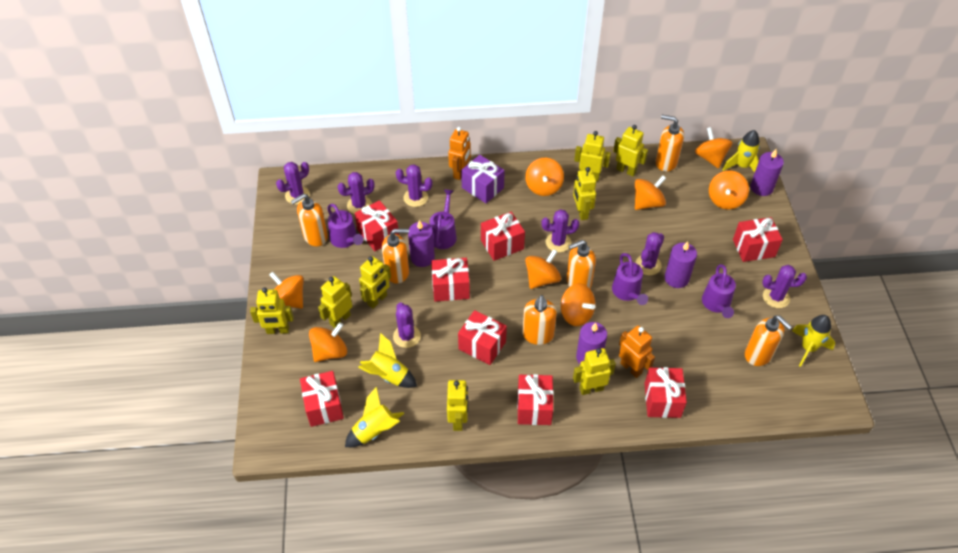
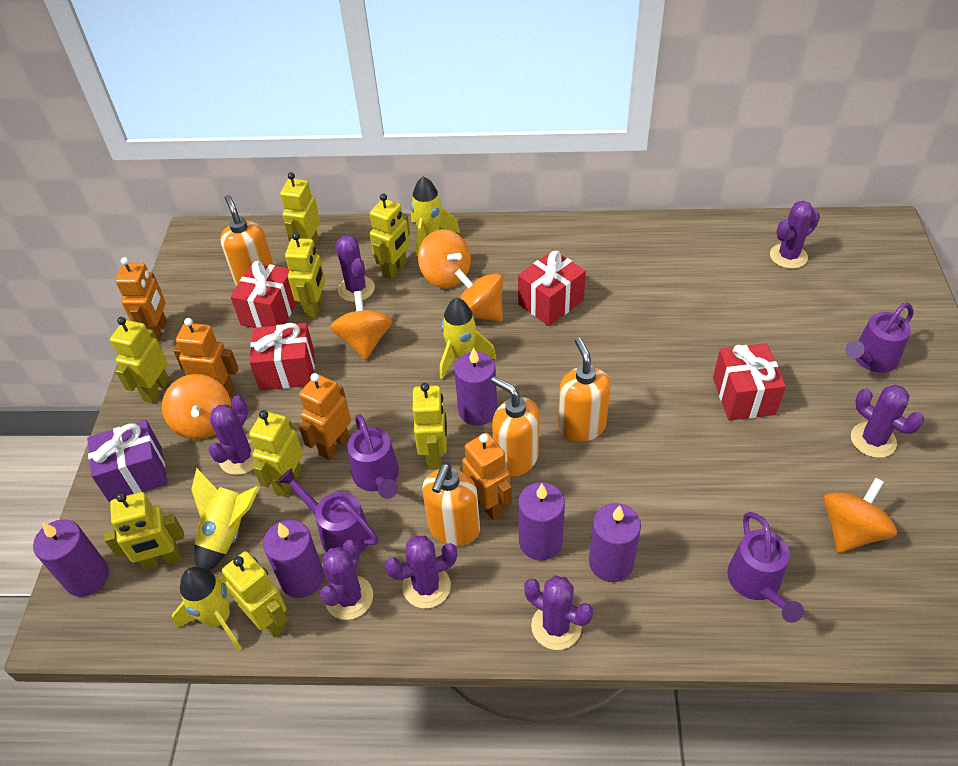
orange robot: [448,127,471,180] [619,325,655,378] = 2 -> [115,257,167,342] [173,318,239,397] [299,373,351,460] [462,433,512,520] = 4
orange soap dispenser: [291,194,328,246] [382,229,409,284] [522,295,557,345] [566,240,596,289] [656,115,684,172] [745,315,792,366] = 6 -> [220,195,273,286] [422,463,480,546] [491,376,539,477] [558,338,611,442] = 4
orange spinning top: [269,272,304,309] [309,322,347,362] [525,158,564,196] [525,249,561,289] [561,283,595,326] [635,176,666,210] [695,127,733,169] [709,170,749,209] = 8 -> [162,374,231,439] [330,291,392,360] [418,229,471,288] [455,269,503,322] [823,478,897,553] = 5
purple candle: [408,220,435,267] [576,322,607,364] [665,241,697,288] [750,149,784,196] = 4 -> [33,519,109,597] [263,520,324,598] [454,348,497,426] [518,482,565,560] [589,503,641,582] = 5
red gift: [300,371,344,427] [355,200,399,251] [431,258,470,302] [458,310,507,365] [481,212,525,261] [517,374,554,425] [644,367,687,418] [733,217,783,262] = 8 -> [230,261,297,328] [250,323,315,391] [518,250,586,326] [713,343,786,421] = 4

